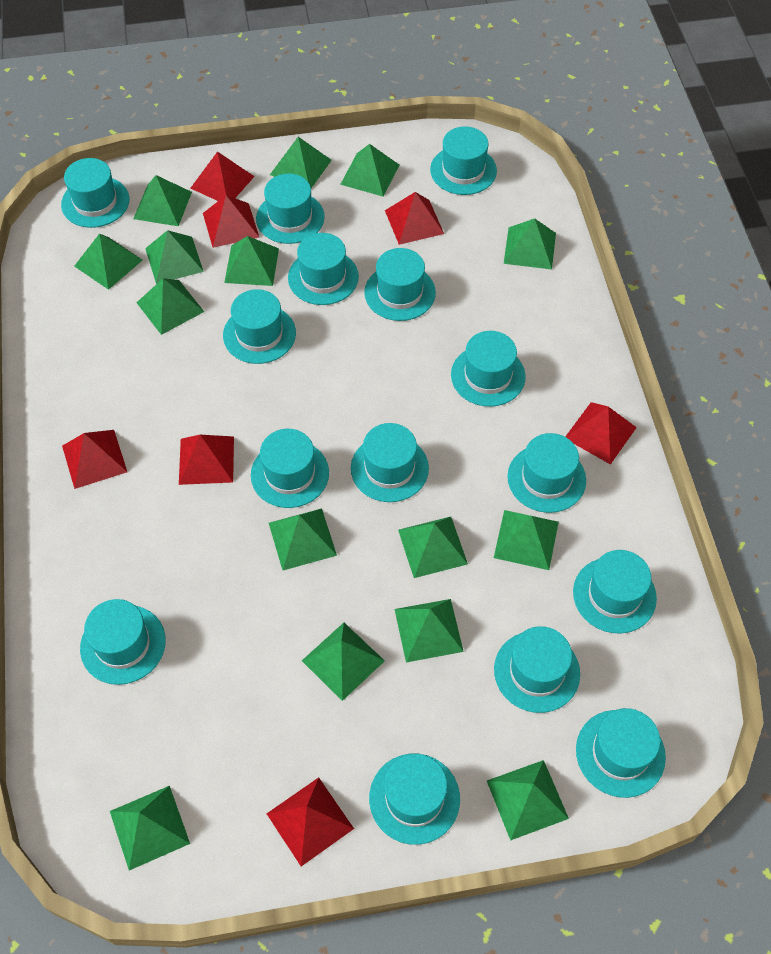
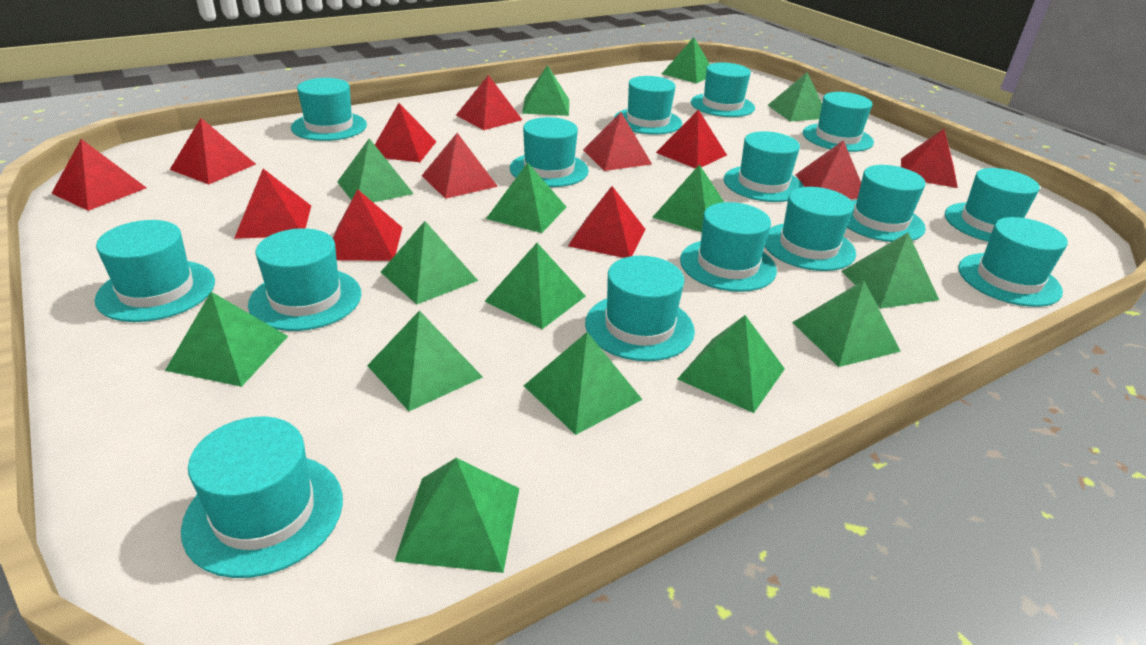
red pyramid: [62,430,127,489] [179,435,234,485] [190,152,255,201] [203,195,259,248] [267,777,354,866] [385,192,444,245] [565,402,637,465] = 7 -> [51,139,146,211] [170,118,256,184] [234,169,311,239] [333,189,403,261] [375,103,437,162] [422,133,498,199] [456,75,522,130] [568,186,645,258] [583,112,652,171] [656,110,727,169] [795,140,861,199] [901,129,958,188] = 12

